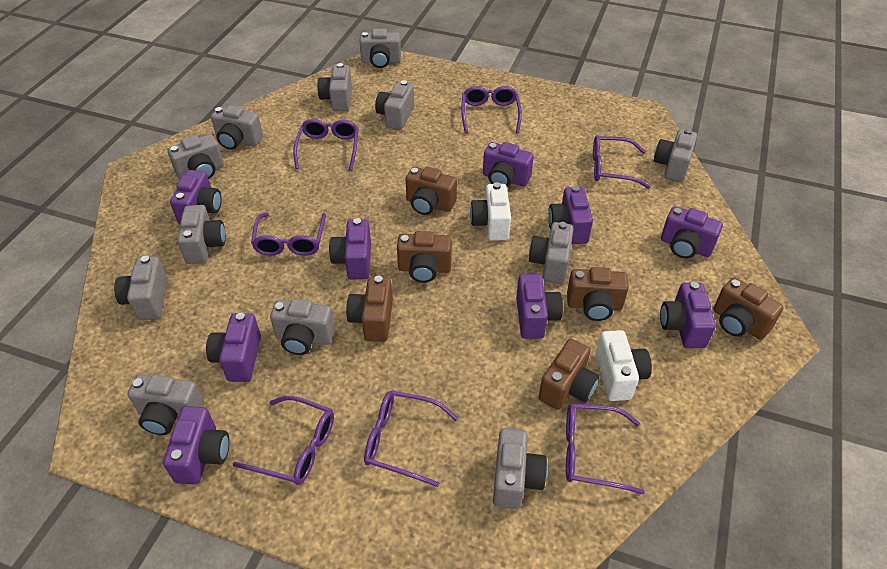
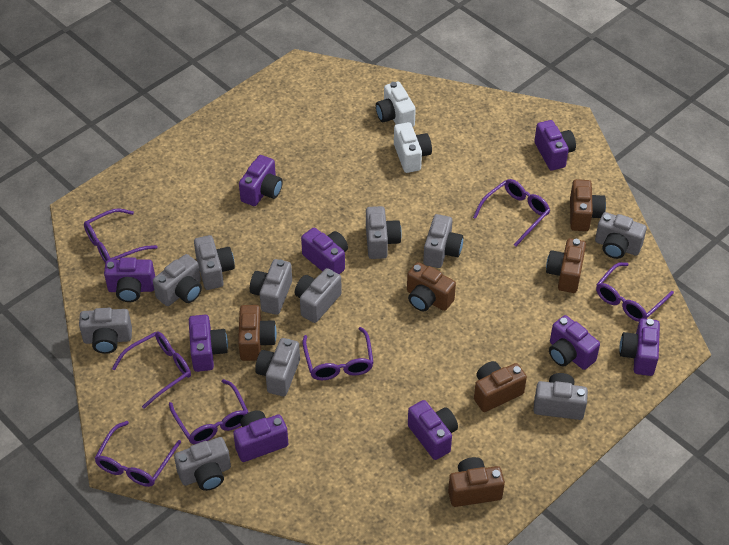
grey camera: [114,256,168,320] [128,374,204,435] [167,134,224,179] [177,205,226,264] [211,105,263,150] [270,299,335,355] [317,63,352,111] [359,29,401,68] [375,80,414,130] [493,428,547,509] [529,222,574,283] [654,129,697,182] = 12 -> [79,308,132,354] [153,254,202,306] [174,437,231,491] [194,235,235,290] [250,259,292,315] [255,338,300,396] [295,268,342,323] [366,206,402,259] [423,214,463,268] [533,373,588,420] [595,212,647,259] = 11

